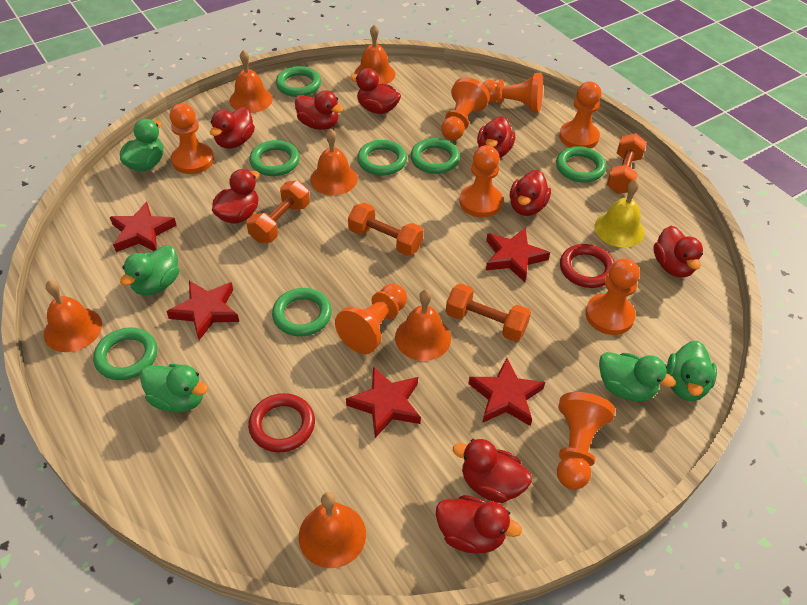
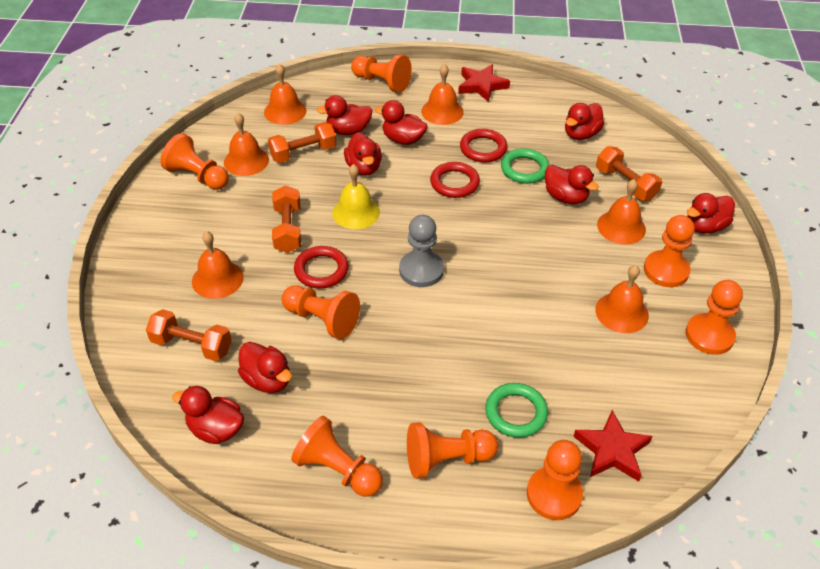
green duck: [120,119,164,171] [120,245,179,295] [140,364,208,412] [599,352,676,401] [666,341,717,401] = 5 -> none = 0
green ring: [93,328,157,380] [249,140,300,176] [272,288,332,336] [276,66,321,97] [357,140,407,175] [411,138,460,174] [556,146,606,183] = 7 -> [485,383,548,438] [501,148,549,184] = 2
grey pawn: none = 0 -> [399,215,444,287] = 1
red duck: [210,107,255,149] [212,169,260,223] [295,90,343,130] [350,68,401,114] [436,495,522,553] [453,439,532,503] [477,116,515,158] [510,170,551,216] [653,226,703,277] = 9 -> [172,386,244,444] [238,342,292,393] [316,95,372,135] [344,132,382,176] [375,100,428,145] [545,165,599,204] [565,103,604,140] [687,193,735,234] = 8
red ring: [248,393,315,452] [560,244,615,288] = 2 -> [294,246,349,288] [430,162,480,198] [460,129,508,162] = 3
red star: [110,201,177,252] [166,281,239,340] [346,366,421,438] [468,358,545,426] [486,227,550,282] = 5 -> [458,64,510,102] [573,410,653,481] = 2

